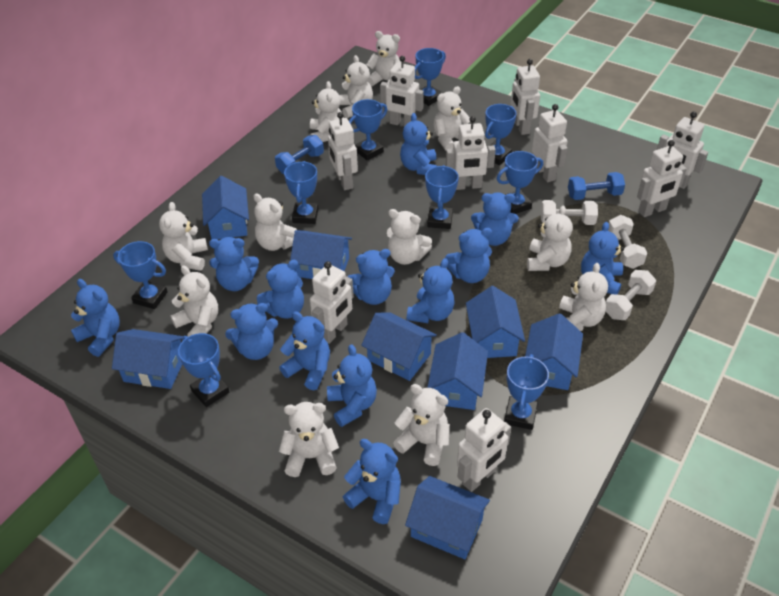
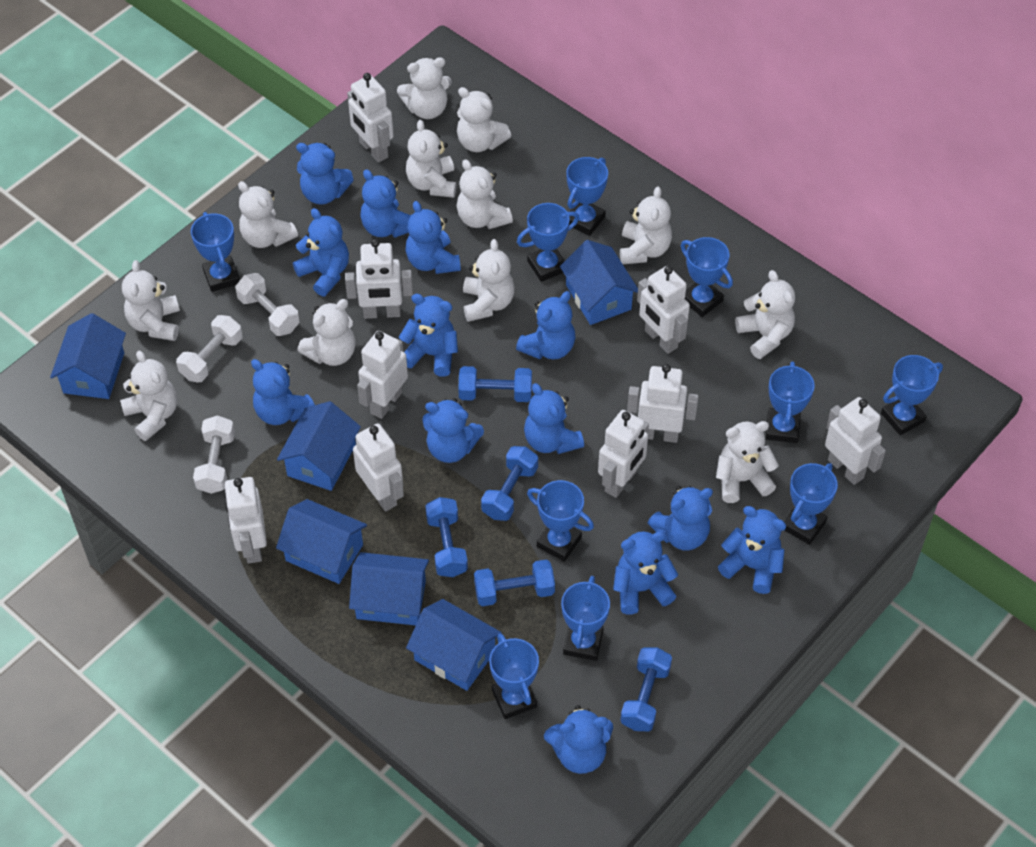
blue dumbbell: [275,135,324,174] [568,172,625,200] = 2 -> [425,497,468,577] [458,366,532,402] [474,560,555,606] [481,446,538,521] [620,647,672,731] = 5
blue house: [112,329,184,389] [202,176,249,239] [290,230,352,279] [361,312,437,381] [405,476,490,559] [427,332,488,410] [466,286,525,358] [525,313,583,390] = 8 -> [50,313,126,399] [276,499,367,584] [277,401,361,491] [349,552,429,625] [406,599,502,691] [560,240,638,325] = 6
blue trophy: [113,241,168,309] [178,333,229,407] [284,161,318,224] [349,99,387,160] [415,48,446,106] [425,165,459,229] [485,104,516,165] [497,151,543,214] [504,354,549,430] = 9 -> [191,212,240,292] [489,633,539,719] [517,203,579,282] [527,480,594,562] [561,576,610,661] [566,157,608,236] [681,237,733,317] [766,362,815,443] [784,463,838,545] [881,355,943,435] = 10

